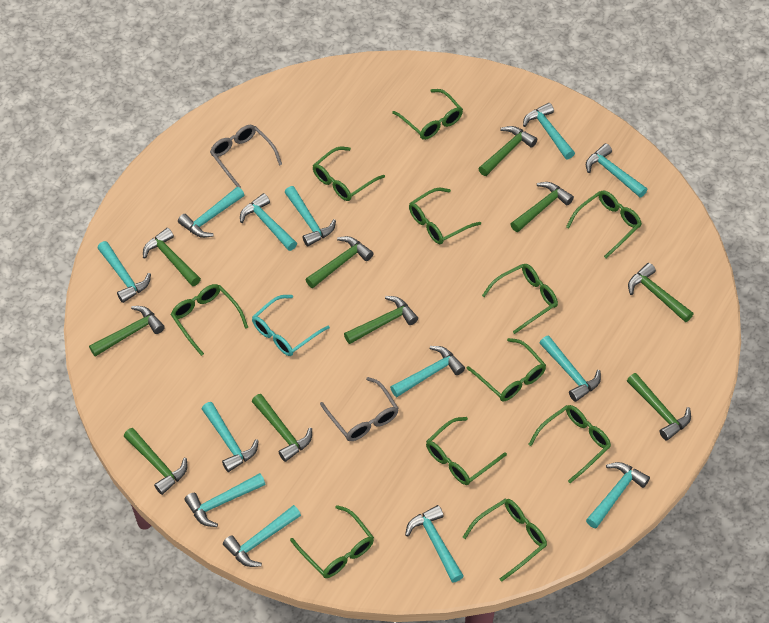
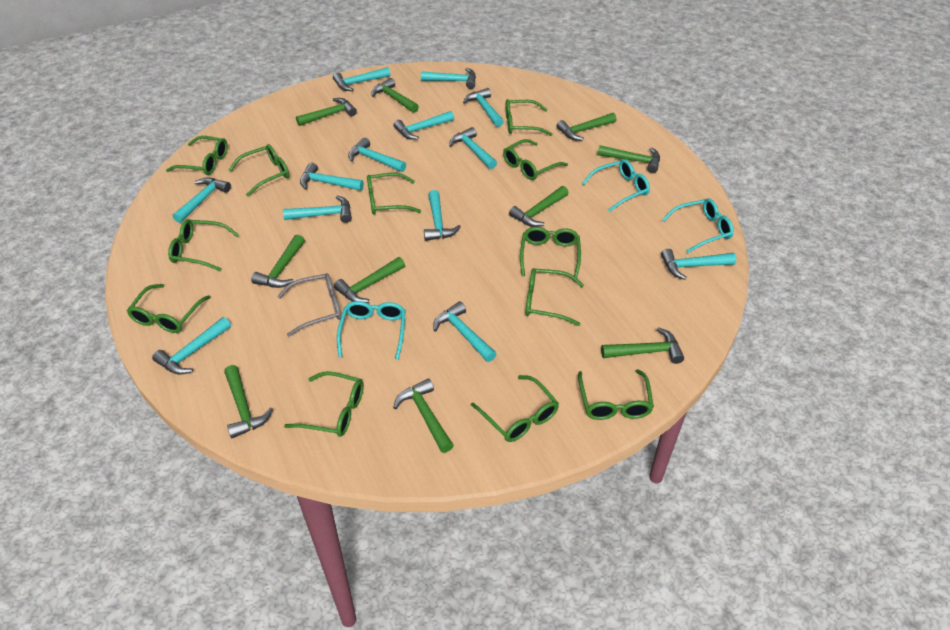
green glasses: [171,284,248,356] [290,505,374,578] [313,147,385,201] [392,89,463,140] [409,188,481,244] [426,417,507,485] [463,499,547,582] [466,338,546,401] [482,264,558,334] [528,405,611,483] [566,191,642,258] = 11 -> [127,284,211,333] [166,136,228,175] [168,219,239,271] [228,144,289,197] [284,371,364,437] [367,173,421,215] [471,375,559,442] [503,139,568,180] [506,99,552,136] [520,227,581,278] [525,268,584,326] [578,369,654,420] = 12
grey glasses: [210,125,282,188] [320,377,399,441] = 2 -> [277,273,341,337] = 1
turquoise glasses: [252,295,330,356] = 1 -> [337,301,406,360] [582,159,650,212] [662,198,734,253] = 3

